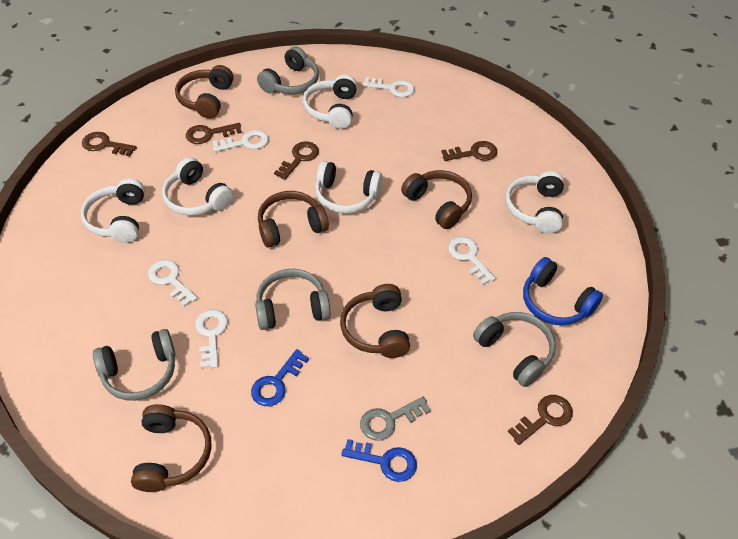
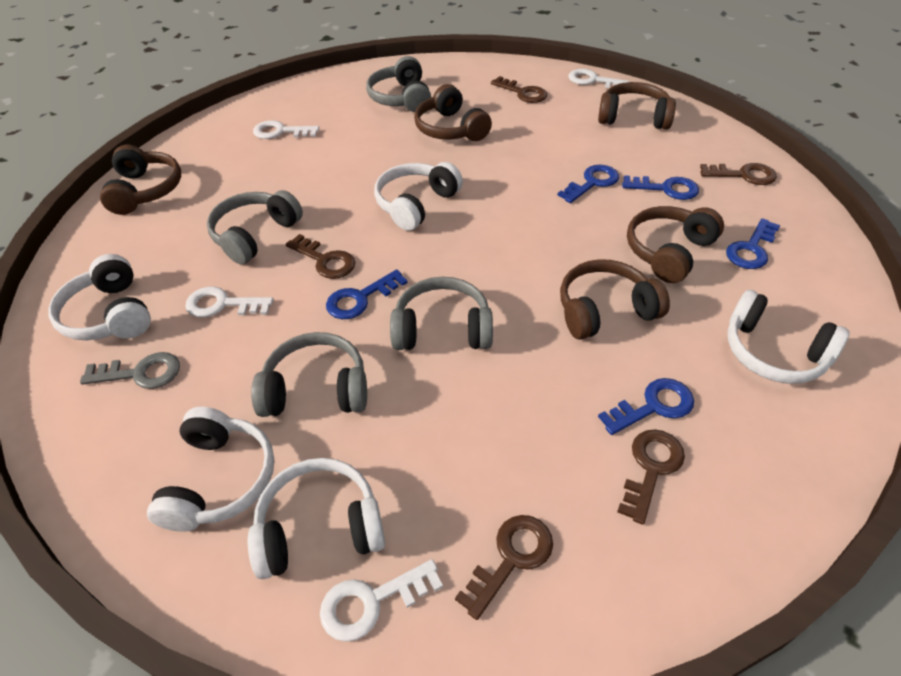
blue headphones: [523,257,603,325] = 1 -> none = 0
blue key: [251,349,309,406] [341,439,417,482] = 2 -> [326,269,408,319] [557,165,619,203] [598,378,694,435] [622,175,699,200] [726,218,780,269] = 5
white key: [148,260,197,307] [195,310,228,368] [213,130,269,152] [362,77,415,97] [448,237,496,285] = 5 -> [186,287,274,317] [253,120,319,139] [320,559,443,642] [568,69,630,88] = 4

